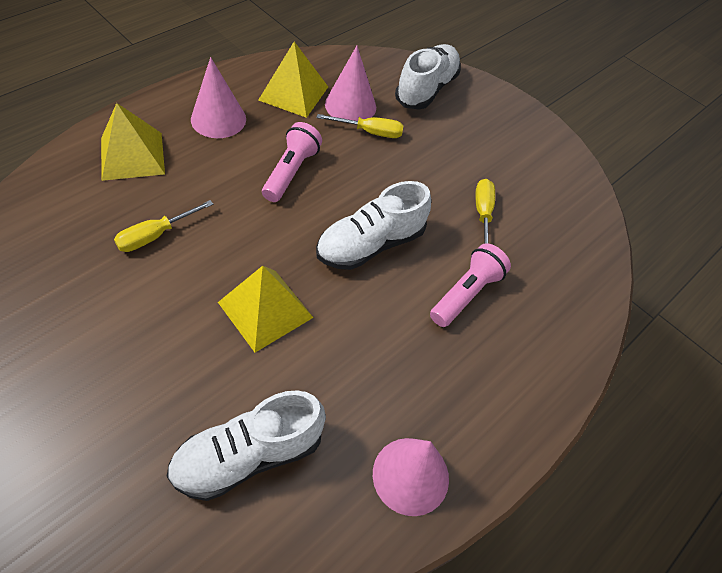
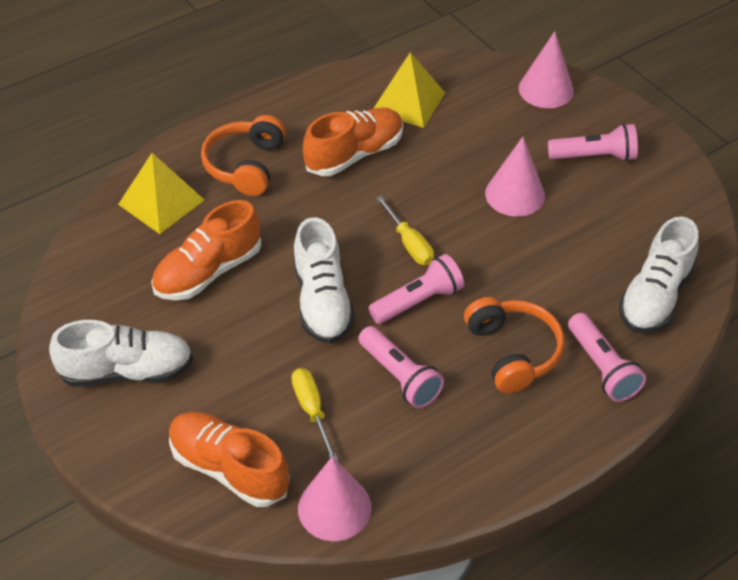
orange headphones: none = 0 -> [201,115,286,196] [464,297,565,394] = 2
orange shoe: none = 0 -> [151,200,261,300] [169,412,290,507] [303,108,403,176] = 3
pink flashlight: [262,122,322,202] [430,243,511,327] = 2 -> [358,326,444,409] [368,254,464,324] [548,123,638,162] [568,313,646,402] = 4
yellow pyramid: [101,103,165,181] [218,266,314,352] [258,42,328,118] = 3 -> [118,153,205,234] [373,52,445,128] = 2
yellow screwdriver: [114,200,213,252] [316,114,403,138] [475,179,495,244] = 3 -> [291,368,338,461] [376,196,434,265] = 2

